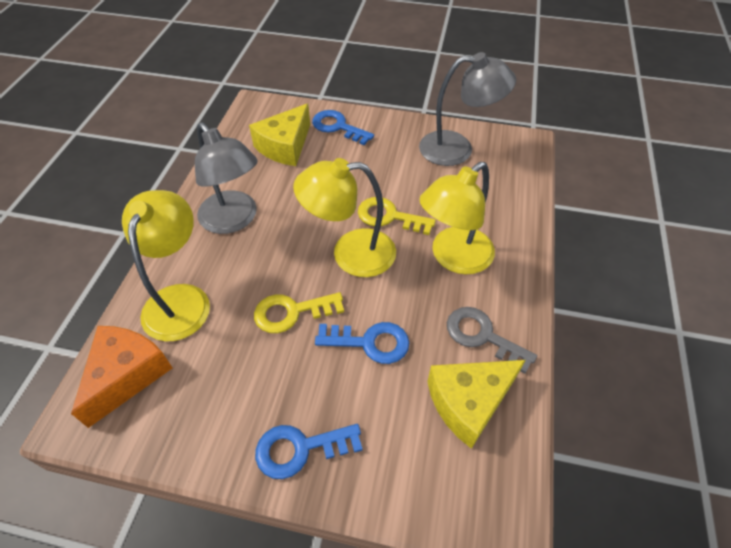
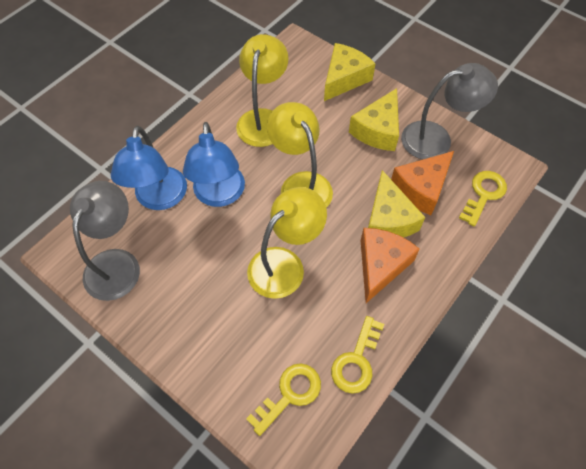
blue key: [255,424,362,479] [312,110,374,145] [315,322,409,364] = 3 -> none = 0
blue lamp: none = 0 -> [111,125,187,210] [183,122,245,207] = 2
grey key: [447,307,537,373] = 1 -> none = 0
orange cheese: [71,326,173,428] = 1 -> [360,228,420,303] [391,151,454,215] = 2
yellow cheese: [249,104,310,166] [427,360,526,449] = 2 -> [324,43,376,101] [349,88,399,151] [368,170,425,237] = 3
yellow key: [254,292,344,333] [358,197,436,235] = 2 -> [246,363,321,436] [331,316,384,394] [459,171,507,227] = 3

